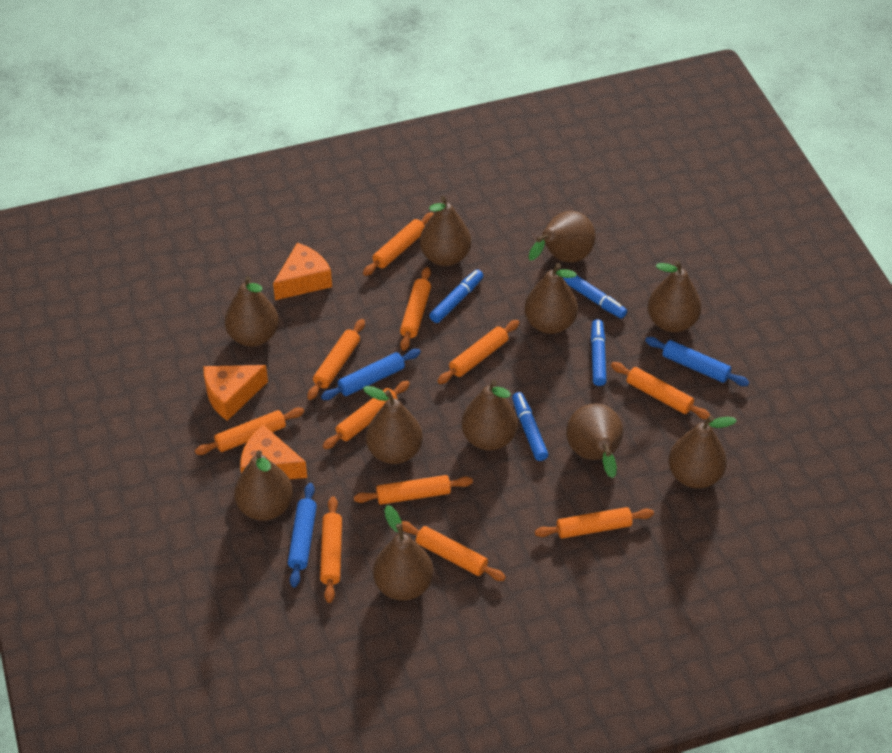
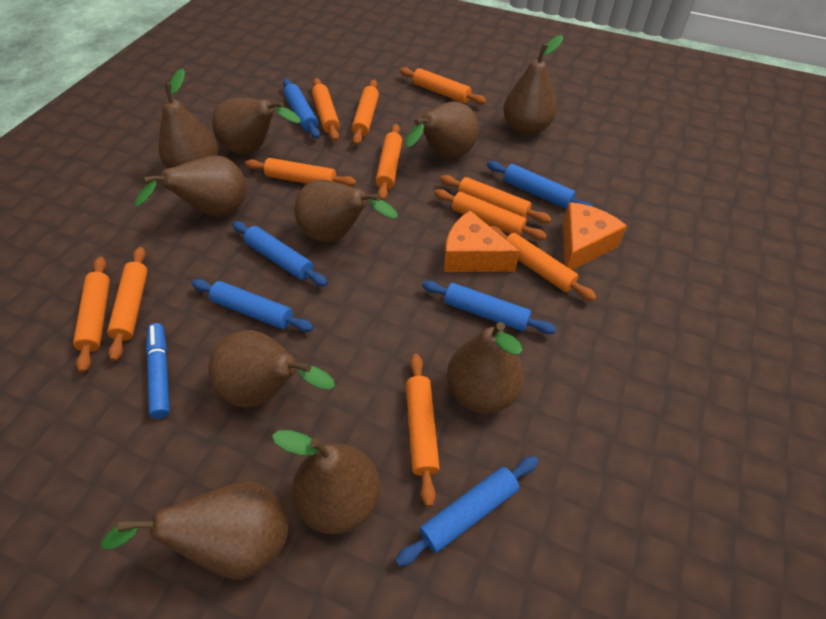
blue marker: [429,269,483,323] [512,392,548,461] [563,275,627,319] [591,319,606,386] = 4 -> [146,323,170,418] = 1
blue rolling pin: [288,483,317,587] [321,349,421,400] [645,337,749,386] = 3 -> [191,279,313,332] [232,221,328,286] [283,79,320,139] [395,456,538,567] [422,280,556,334] [487,161,593,209] = 6
brown pear: [225,276,279,347] [234,450,293,521] [363,386,423,464] [373,505,434,601] [420,196,471,266] [461,380,518,451] [524,263,578,334] [528,211,595,263] [566,403,623,478] [647,260,702,333] [668,415,737,489] = 11 -> [100,481,288,579] [135,155,247,217] [158,68,218,168] [209,330,335,407] [212,98,301,154] [272,430,380,534] [294,180,398,242] [406,101,479,159] [447,322,525,413] [503,35,563,136] = 10
orange cheese: [203,365,268,421] [240,425,307,479] [273,243,332,300] = 3 -> [444,211,520,272] [563,202,627,270] = 2

